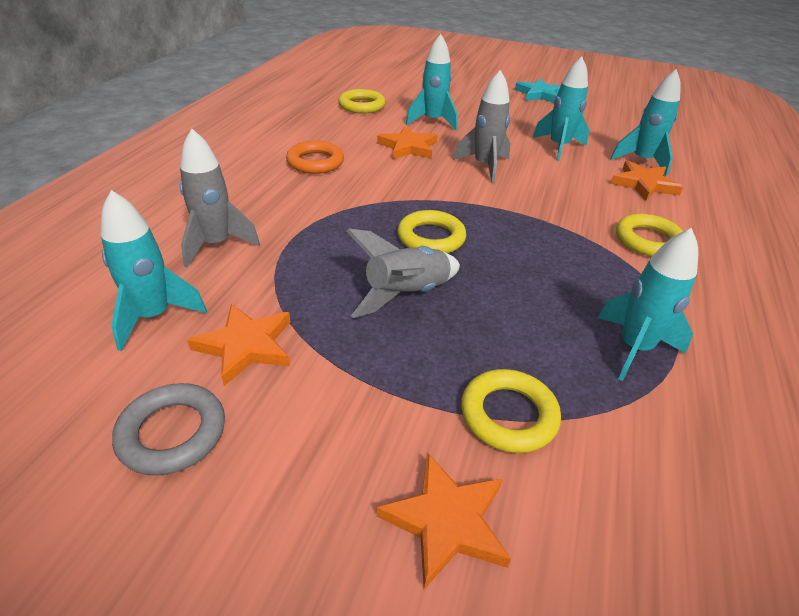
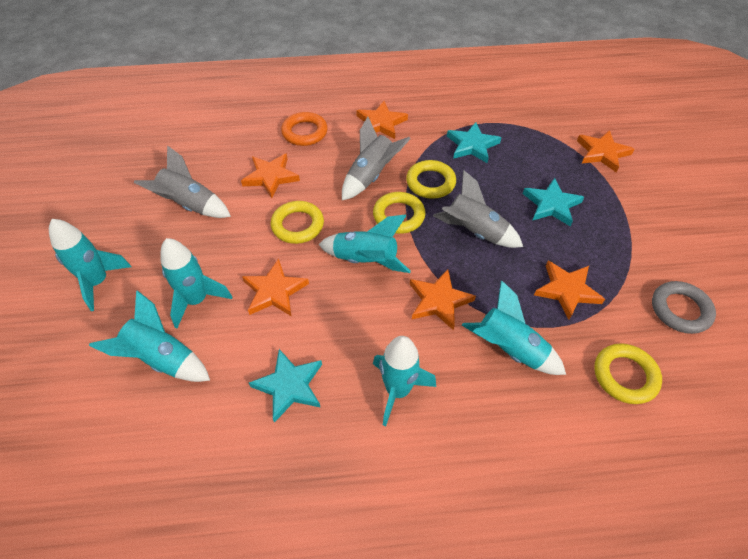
orange star: [187,303,290,386] [376,452,511,589] [377,126,438,159] [610,160,683,201] = 4 -> [241,153,300,198] [242,258,309,316] [356,101,408,139] [410,269,476,330] [534,261,605,320] [577,130,634,173] = 6
turquoise rocket: [101,190,207,351] [406,34,458,130] [532,57,589,161] [598,228,698,381] [610,69,681,176] = 5 -> [49,219,131,311] [89,291,210,382] [161,238,232,328] [318,215,411,273] [373,336,436,426] [462,280,566,375] = 6
turquoise star: [515,79,561,103] = 1 -> [249,349,322,423] [447,122,501,163] [523,178,584,226] = 3

